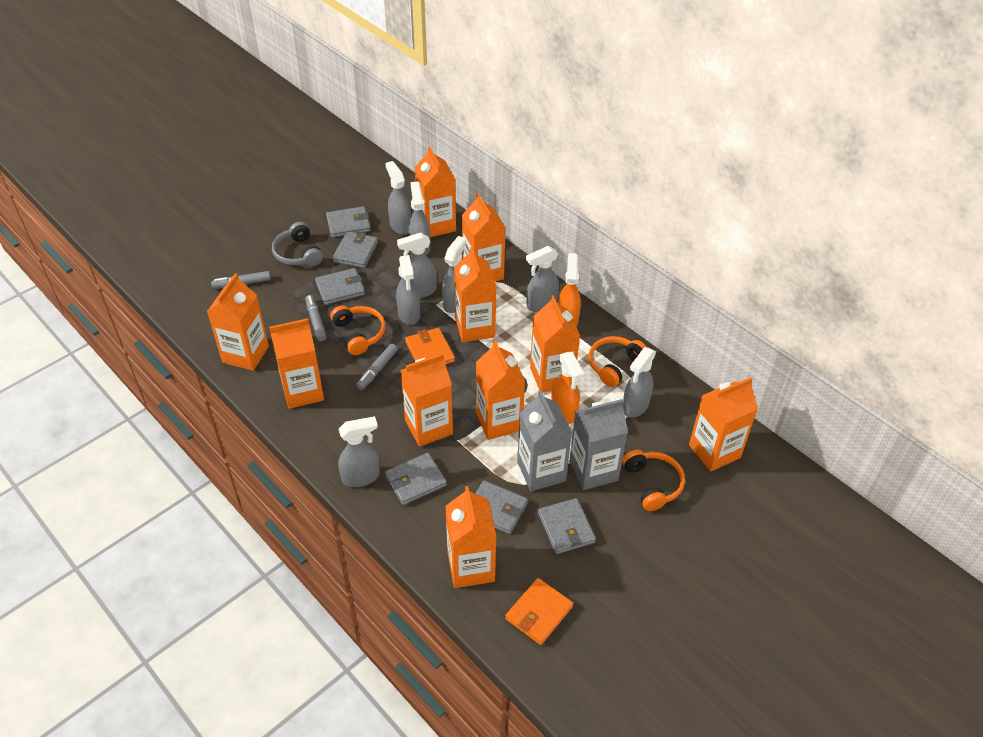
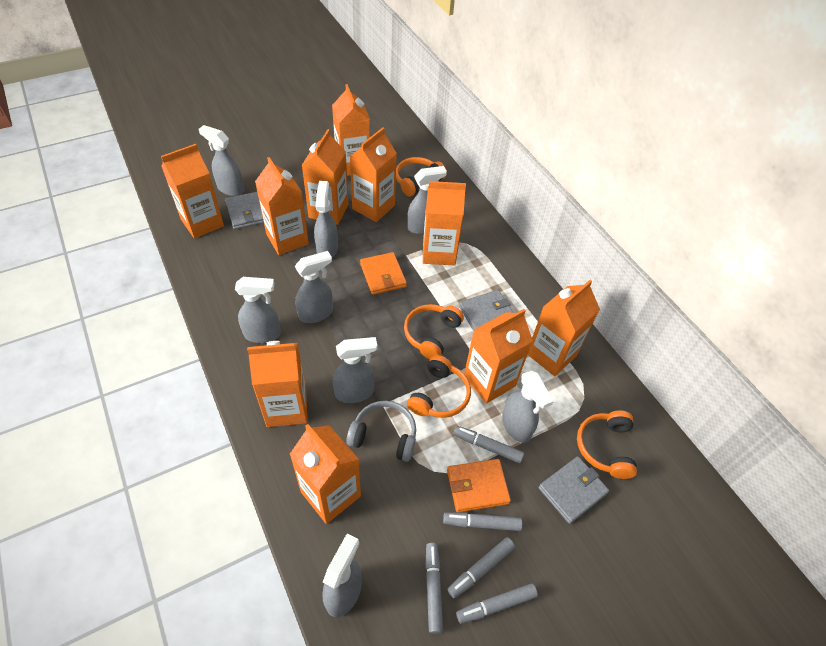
grey carton: [517,390,572,491] [569,399,628,490] = 2 -> none = 0
grey marker: [211,271,271,289] [305,295,327,341] [356,343,398,390] = 3 -> [425,543,443,634] [443,512,522,531] [447,537,515,598] [453,426,524,463] [456,583,538,624] = 5
grey wallet: [315,268,365,305] [326,206,371,238] [333,232,378,268] [385,453,447,505] [475,481,528,534] [538,498,596,554] = 6 -> [225,192,264,229] [459,290,513,331] [538,456,609,524] = 3
orange headphones: [330,305,385,355] [589,336,646,387] [622,450,685,511] = 3 -> [396,157,447,196] [404,304,464,360] [407,355,471,418] [577,411,637,479] = 4
orange spray bottle: [551,352,584,424] [558,253,581,327] = 2 -> none = 0

